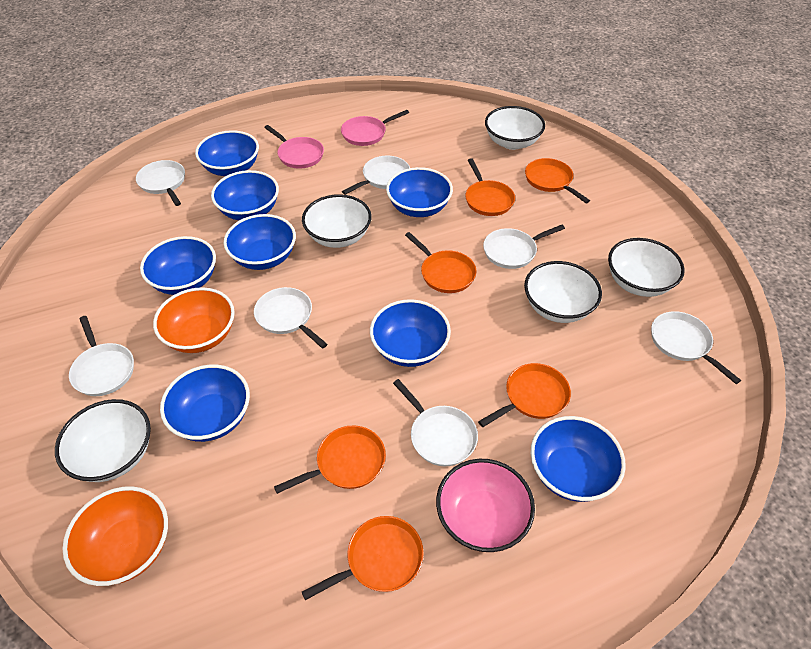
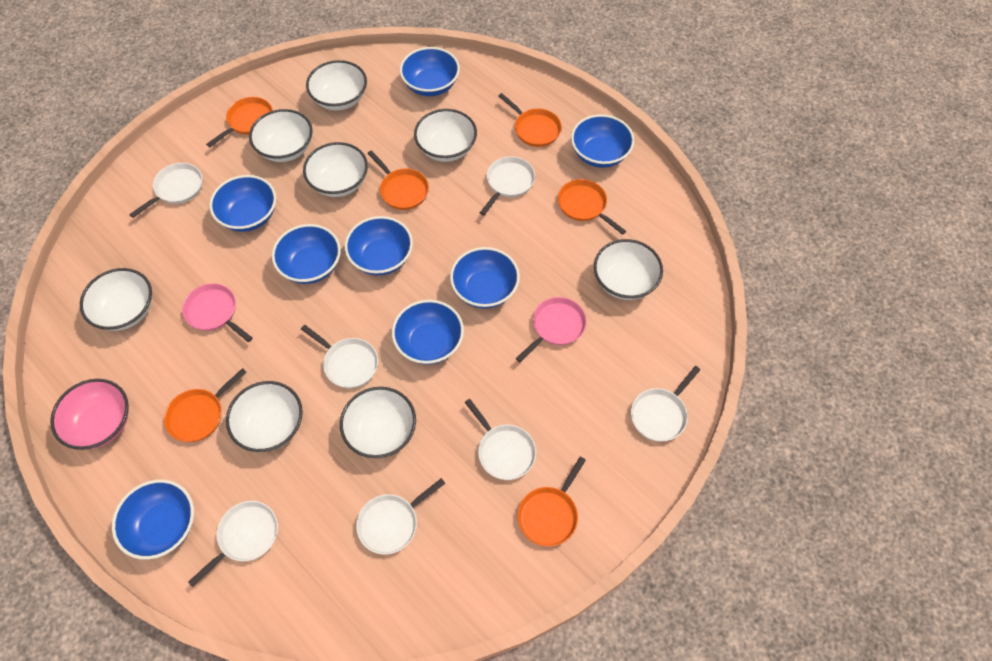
orange bowl: [62,486,168,586] [153,287,235,353] = 2 -> none = 0
white bowl: [55,399,151,482] [302,194,372,248] [485,106,545,150] [524,261,602,323] [608,238,685,297] = 5 -> [80,268,152,331] [226,381,303,452] [249,109,313,162] [303,142,368,197] [306,60,367,111] [340,387,416,458] [414,109,477,162] [594,239,663,300] = 8

